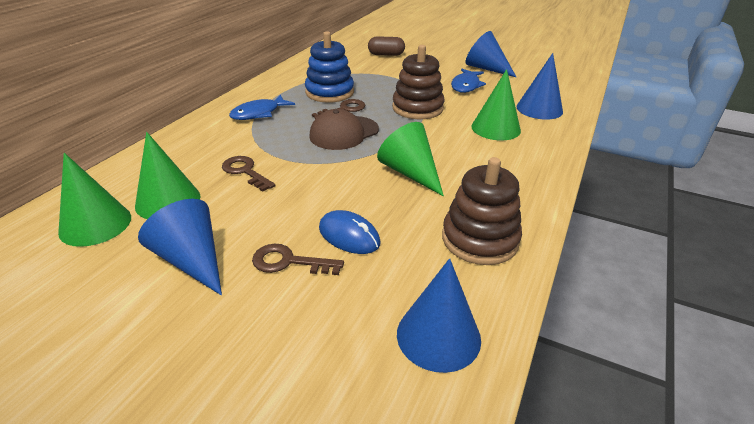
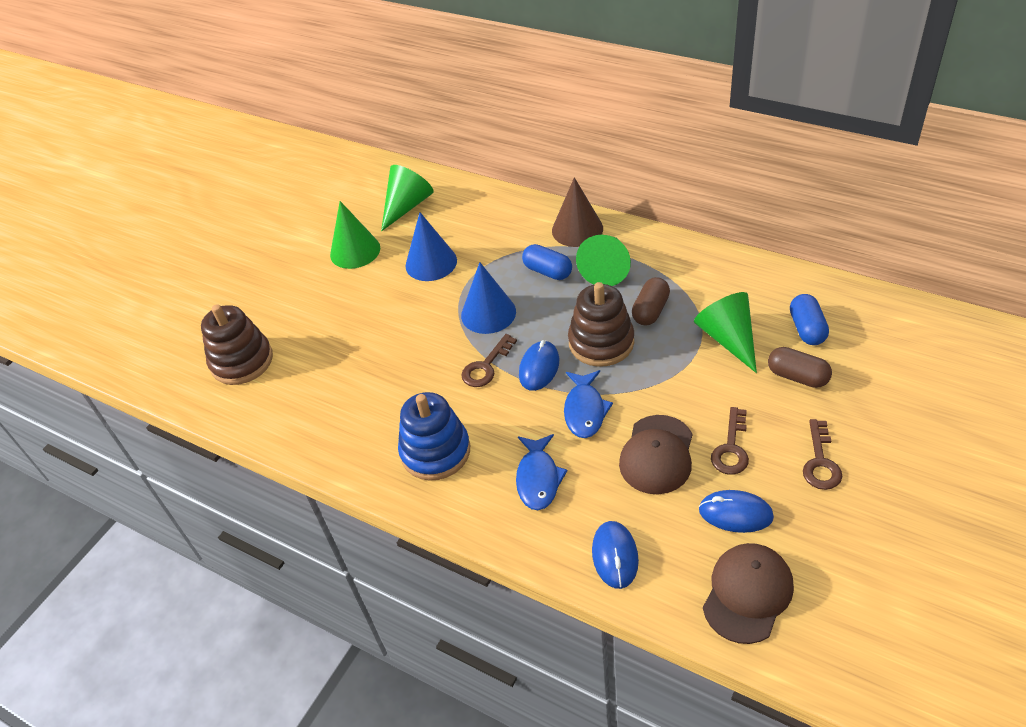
blue capsule: none = 0 -> [522,244,572,280] [790,294,829,345] = 2
blue cone: [138,199,222,296] [397,258,481,373] [465,31,516,77] [516,53,563,120] = 4 -> [405,212,457,281] [461,262,516,334] = 2
blue mouse: [319,210,381,254] = 1 -> [519,340,559,391] [592,521,639,589] [699,490,774,533] = 3
brown cap: [309,109,379,150] = 1 -> [619,415,693,494] [703,543,794,644] = 2
brown capsule: [368,36,405,56] = 1 -> [632,277,670,325] [768,347,832,388] = 2
brown cone: none = 0 -> [552,177,603,247] = 1

